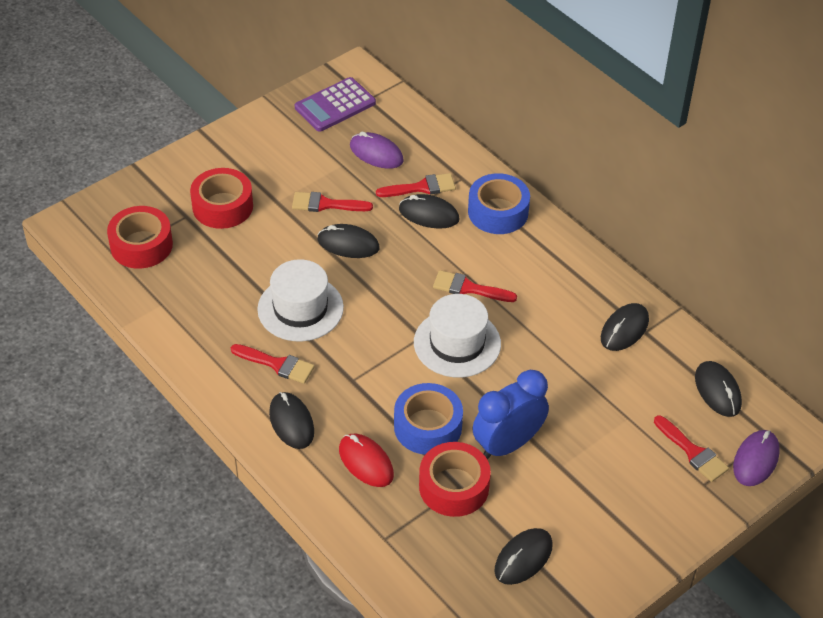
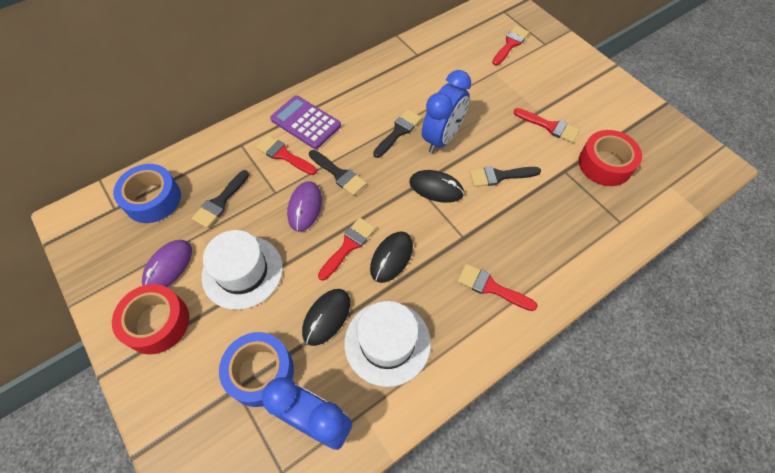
black brush: none = 0 -> [192,170,249,228] [309,150,367,196] [373,109,422,158] [470,166,541,187] = 4
black mouse: [269,392,314,449] [318,224,380,258] [399,194,459,229] [494,528,553,585] [601,303,649,351] [695,361,742,417] = 6 -> [302,289,350,346] [370,231,413,283] [409,170,464,203] = 3
blue clock: [473,370,549,460] = 1 -> [262,377,352,450] [422,70,471,153] = 2
red mouse: [339,434,394,487] = 1 -> none = 0
red tape: [107,206,173,269] [190,168,253,229] [419,442,491,517] = 3 -> [112,284,189,354] [578,130,642,186] = 2

